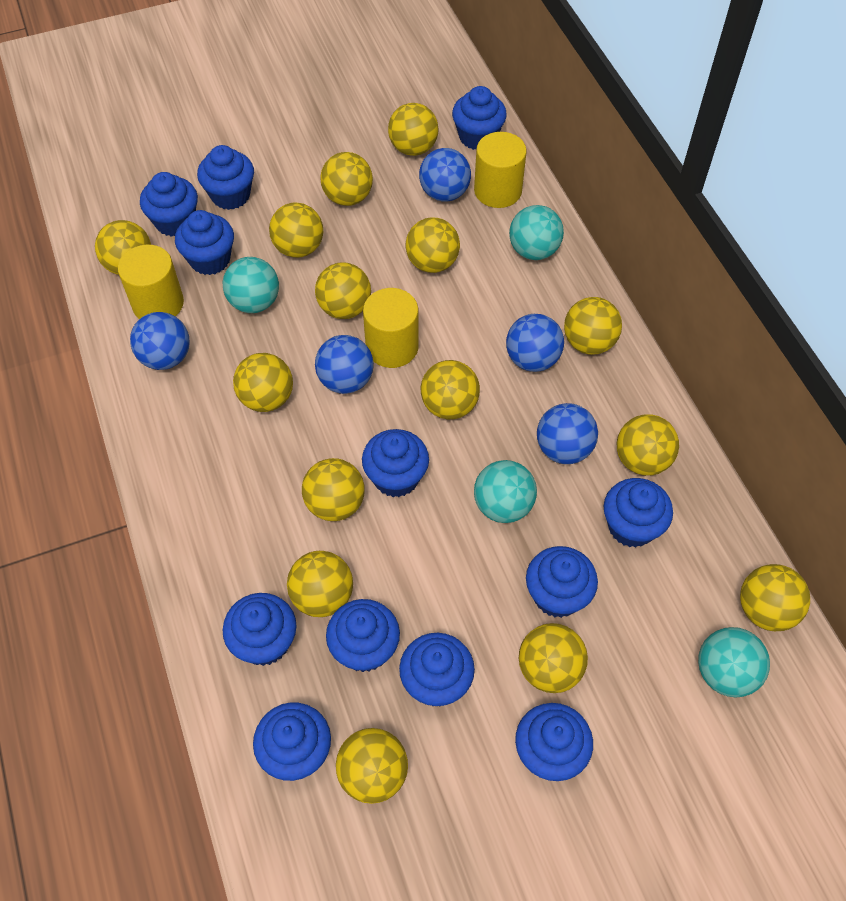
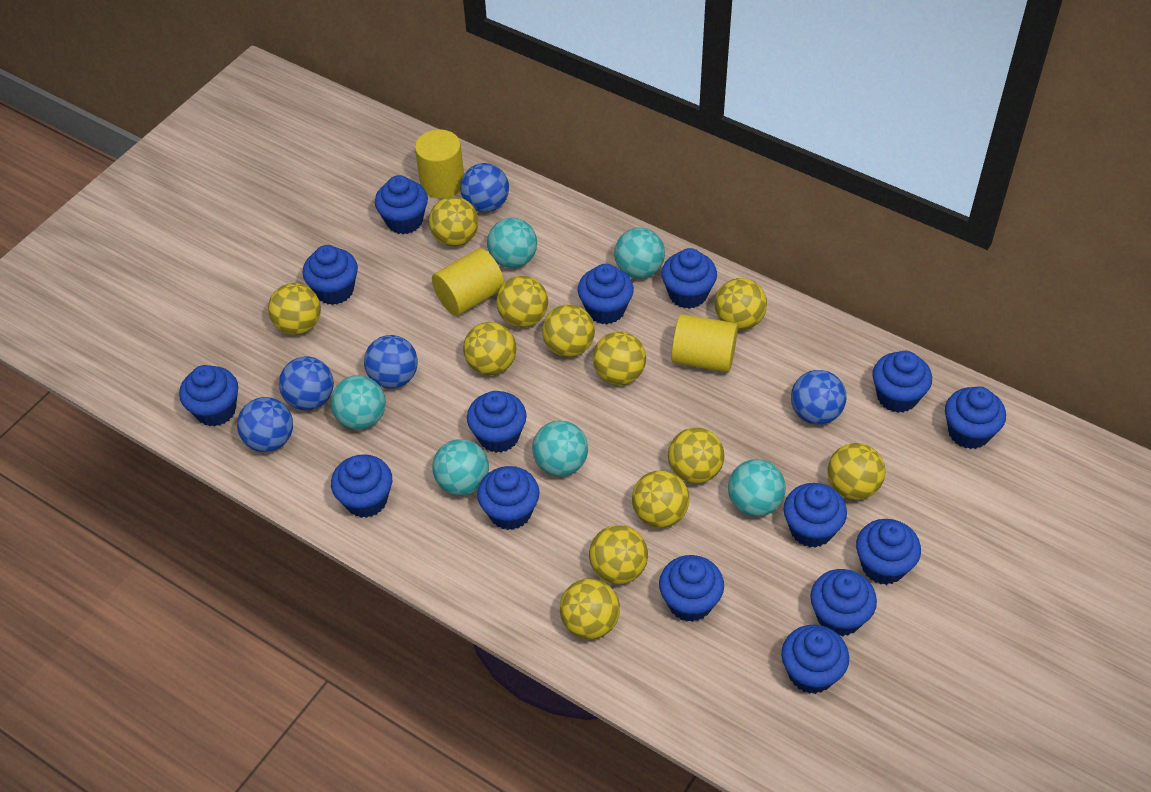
blue cupcake: [140,172,198,237] [175,210,234,275] [197,145,254,210] [223,593,296,666] [253,703,331,781] [326,599,400,672] [362,429,429,497] [399,633,475,707] [452,86,507,150] [515,703,593,781] [526,546,598,618] [604,478,673,548] = 12 -> [179,365,238,427] [302,245,358,305] [331,454,392,518] [375,175,428,234] [467,391,527,453] [477,466,539,530] [578,264,634,324] [659,555,724,622] [661,248,717,309] [781,625,849,694] [783,483,847,548] [810,569,877,636] [856,519,921,585] [872,351,932,413] [945,387,1006,449] = 15
turquoise ball: [223,257,279,313] [474,460,537,523] [509,205,564,260] [698,627,770,697] = 4 -> [331,375,386,430] [433,439,489,496] [487,218,537,268] [532,420,588,477] [614,228,665,279] [728,459,786,517] = 6
yellow ball: [95,220,151,275] [233,353,293,412] [269,202,323,258] [287,551,353,617] [302,458,365,521] [315,262,371,319] [321,152,373,206] [336,728,408,804] [388,103,439,156] [406,217,460,273] [421,360,480,419] [519,623,588,693] [564,297,622,355] [617,415,679,476] [740,564,810,631] = 15 -> [268,283,321,335] [429,197,478,246] [463,322,517,375] [496,276,548,328] [542,304,595,357] [560,578,620,639] [589,525,648,584] [593,331,646,385] [632,470,689,528] [668,427,725,484] [715,278,767,330] [827,443,885,500] = 12

